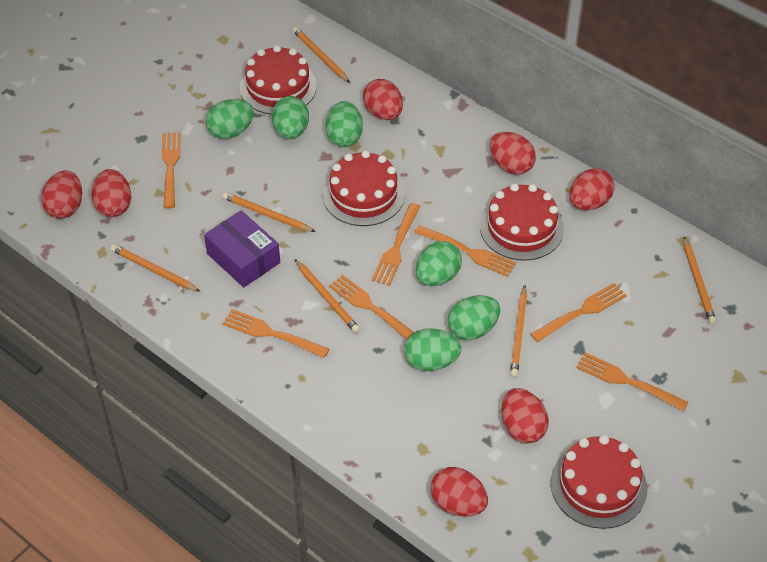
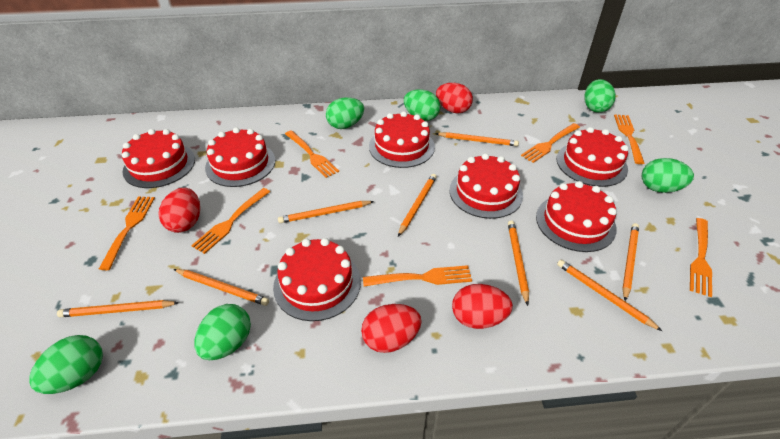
orange pencil: [110,244,201,292] [222,192,316,232] [292,27,350,83] [295,259,360,333] [510,285,527,377] [684,237,716,324] = 6 -> [57,300,179,317] [174,269,269,306] [278,201,374,223] [398,174,437,236] [435,132,519,146] [508,220,529,306] [557,260,662,331] [622,223,639,301] = 8
purple box: [204,210,280,288] = 1 -> none = 0
red cake: [240,45,317,115] [323,150,405,226] [480,183,564,261] [551,435,647,529] = 4 -> [122,129,195,188] [205,127,275,187] [273,238,361,321] [369,111,435,168] [449,153,523,219] [536,181,617,252] [557,127,629,187] = 7
red egg: [41,170,82,219] [91,169,131,217] [363,79,403,120] [430,467,488,517] [490,132,536,175] [502,388,549,443] [569,168,615,210] = 7 -> [159,188,200,233] [361,304,422,353] [436,83,473,114] [452,284,513,329] = 4

